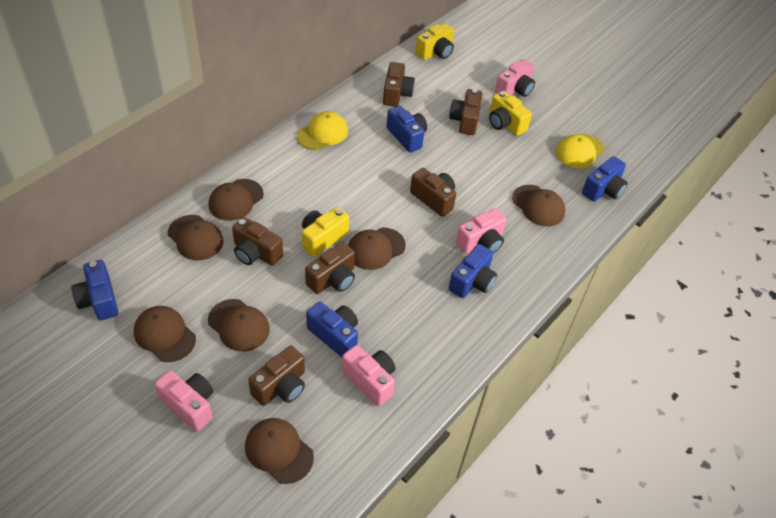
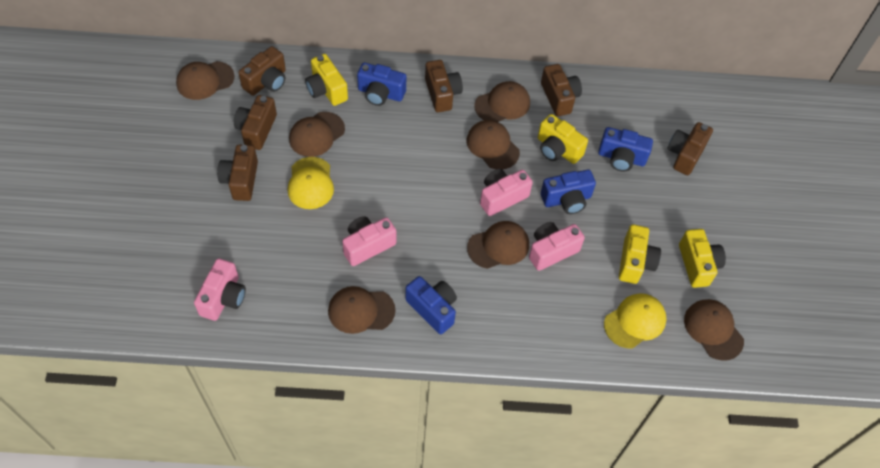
blue camera: [71,260,118,320] [306,301,358,357] [386,106,427,153] [449,244,497,298] [582,156,628,202] = 5 -> [357,63,406,106] [405,276,457,334] [540,170,596,214] [598,127,653,171] = 4
yellow camera: [302,207,349,257] [415,23,454,60] [489,91,532,136] = 3 -> [305,54,348,106] [538,114,588,164] [619,224,661,284] [679,229,726,288] = 4

